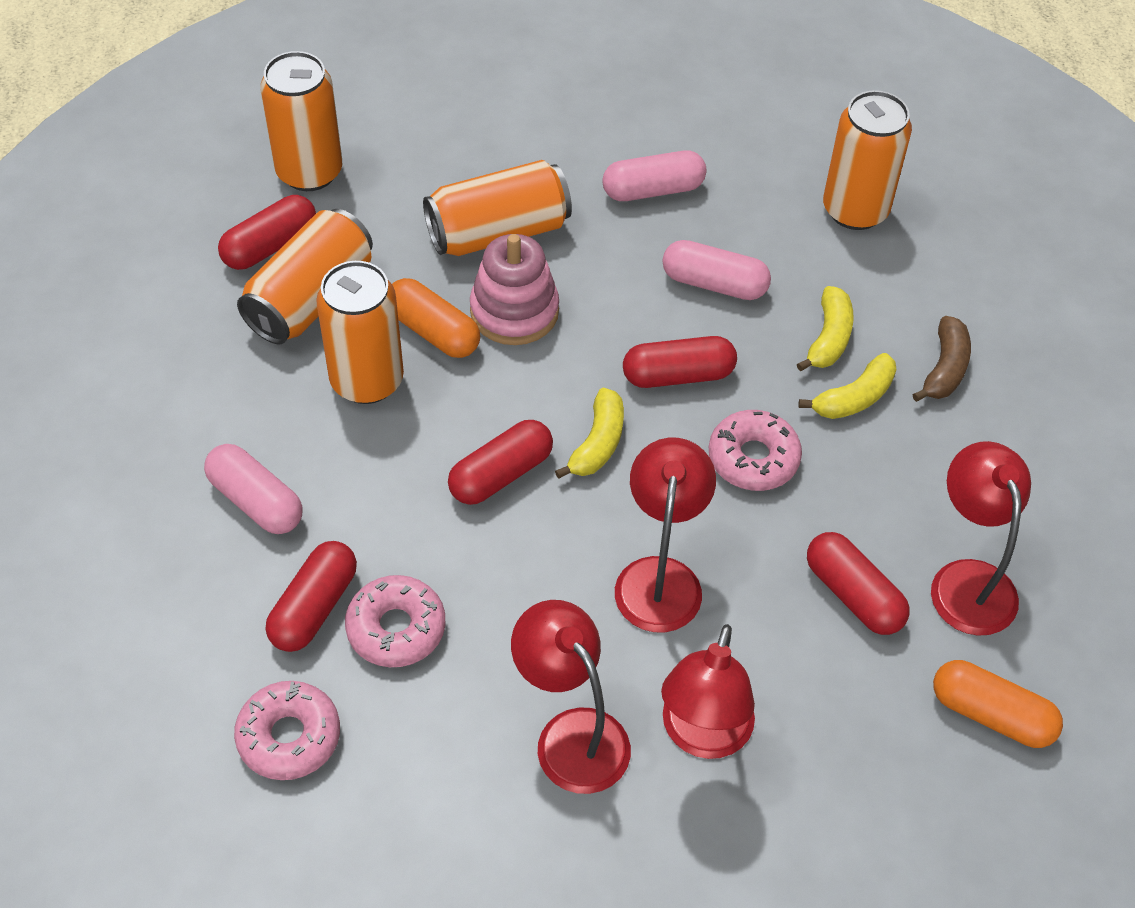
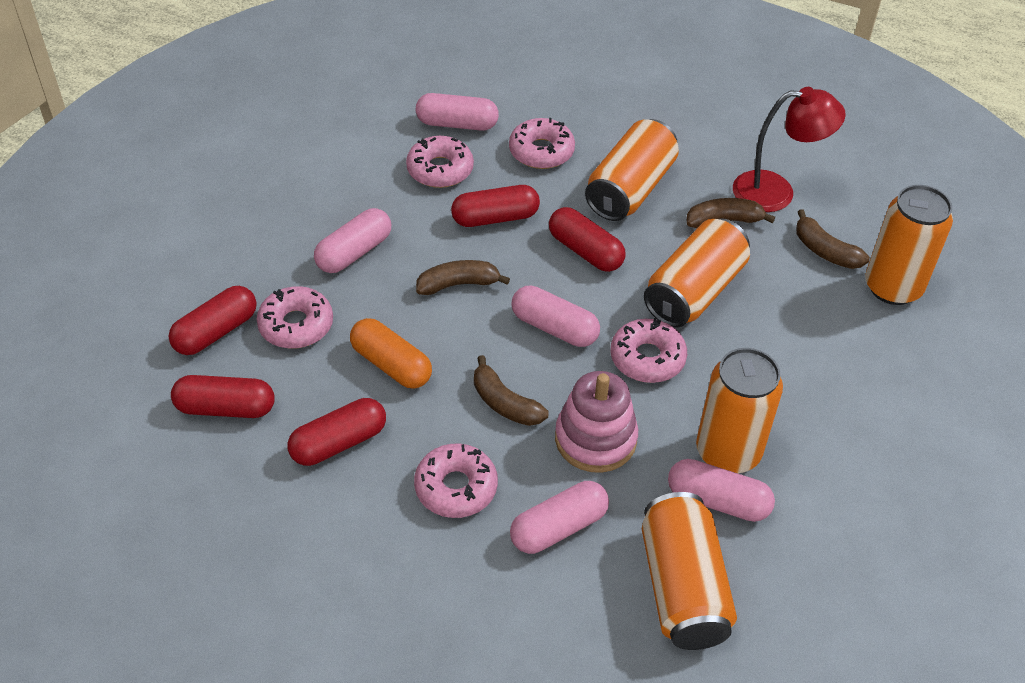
brown banana: [912,316,971,402] = 1 -> [416,260,510,295] [474,355,548,426] [686,198,775,228] [796,209,870,269] = 4
orange capsule: [392,278,480,358] [933,660,1063,748] = 2 -> [350,318,432,389] = 1
pink capsule: [204,444,303,534] [602,151,707,201] [662,240,771,300] = 3 -> [314,208,391,273] [416,93,499,131] [510,481,609,554] [511,286,600,347] [668,459,775,522] = 5
pink donut: [234,681,340,780] [345,575,445,667] [709,410,802,491] = 3 -> [256,286,333,348] [406,136,474,188] [414,443,498,518] [509,118,575,169] [611,318,687,383] = 5
red lamp: [511,600,631,794] [615,438,716,632] [661,624,755,759] [931,441,1031,636] = 4 -> [733,87,846,212] = 1
yellow banana: [555,388,624,479] [797,286,854,372] [799,353,897,419] = 3 -> none = 0

